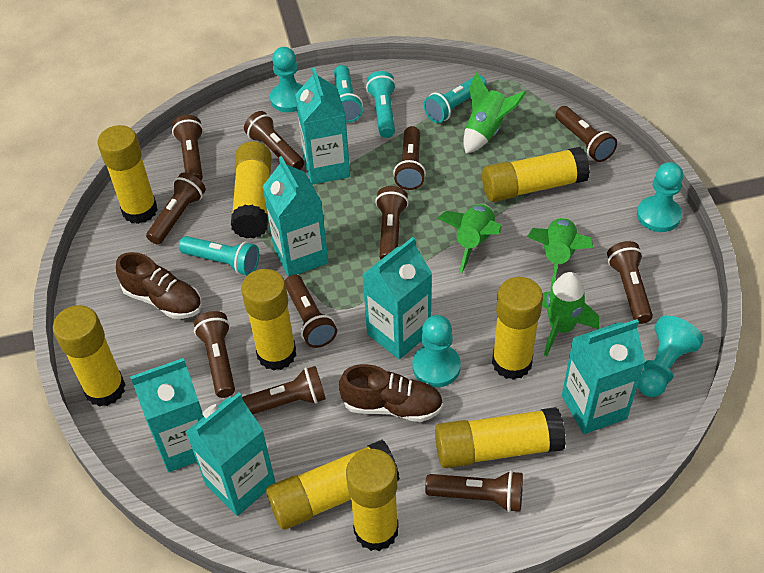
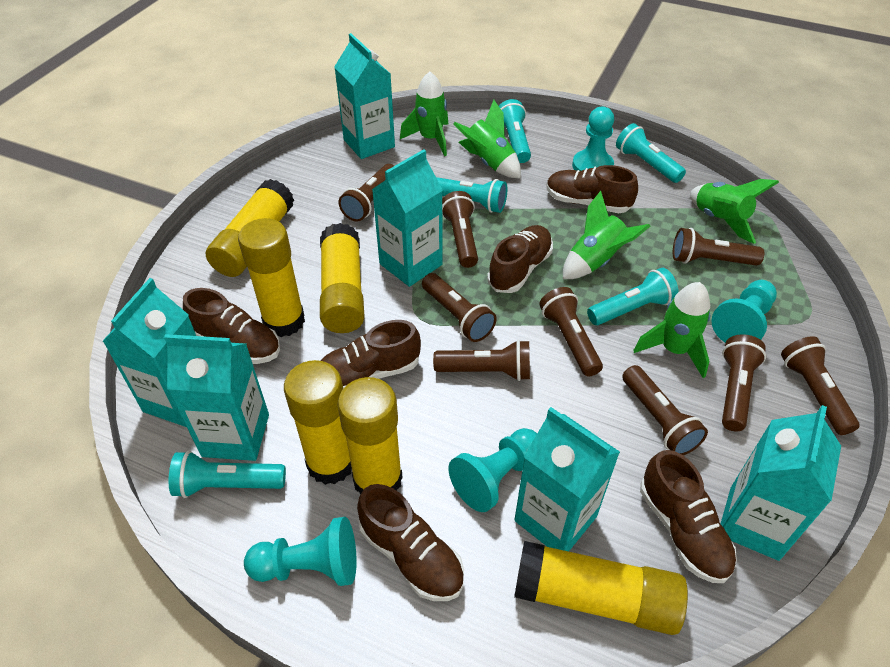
brown flashlight: [146,172,206,245] [172,115,203,181] [194,311,235,398] [242,366,326,414] [244,111,304,170] [285,274,337,348] [375,186,409,259] [393,126,426,190] [425,470,523,512] [555,106,617,162] [607,241,653,324] = 11 -> [339,164,394,221] [422,273,497,342] [433,340,530,381] [442,191,478,268] [539,287,603,377] [622,365,708,455] [673,228,764,266] [722,334,766,431] [781,336,860,435] = 9
brown shoe: [116,252,202,319] [339,364,443,422] = 2 -> [183,288,280,364] [320,320,421,389] [357,484,464,601] [487,225,553,293] [547,165,638,213] [640,450,737,583] = 6
green rocket: [437,204,502,273] [463,72,527,154] [527,218,593,290] [542,272,599,356] = 4 -> [400,71,448,156] [453,100,521,178] [563,191,650,279] [633,282,710,378] [690,179,779,244] = 5
turquoise flashlight: [179,236,259,276] [334,65,363,122] [366,71,396,138] [424,75,487,123] = 4 -> [169,451,286,498] [436,177,507,213] [499,99,531,163] [587,268,679,325] [616,123,686,183] = 5
yellow glue stick: [53,305,126,407] [98,125,158,224] [231,141,272,238] [241,269,296,371] [266,440,400,529] [346,449,399,551] [435,407,566,468] [482,147,590,202] [492,277,543,380] = 9 -> [206,179,294,277] [238,218,305,337] [284,360,352,485] [320,223,365,333] [337,377,403,495] [514,541,688,635] = 6

